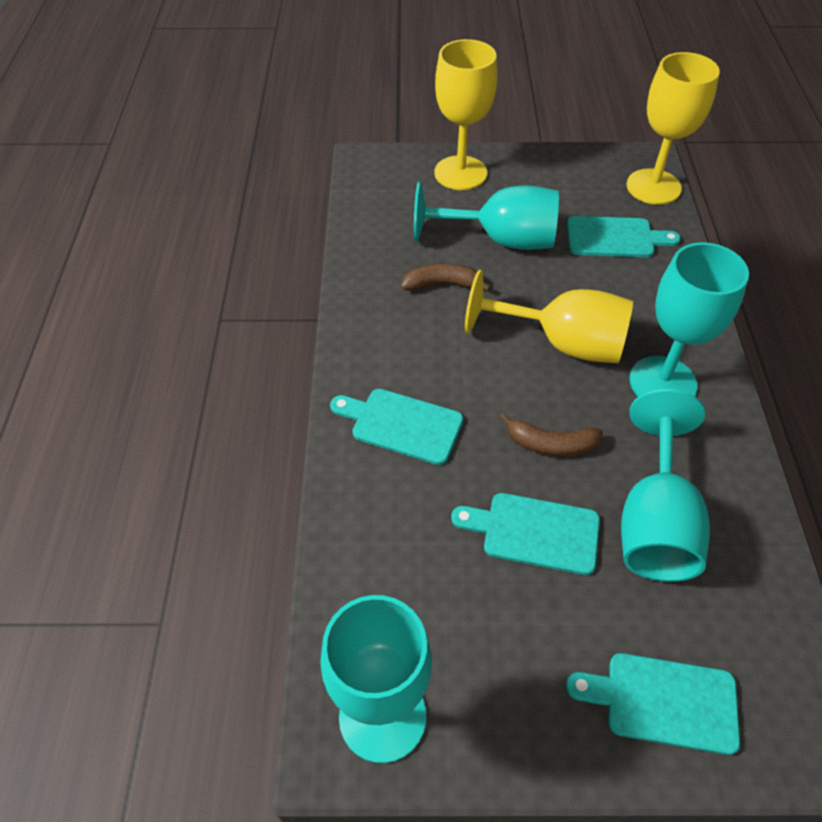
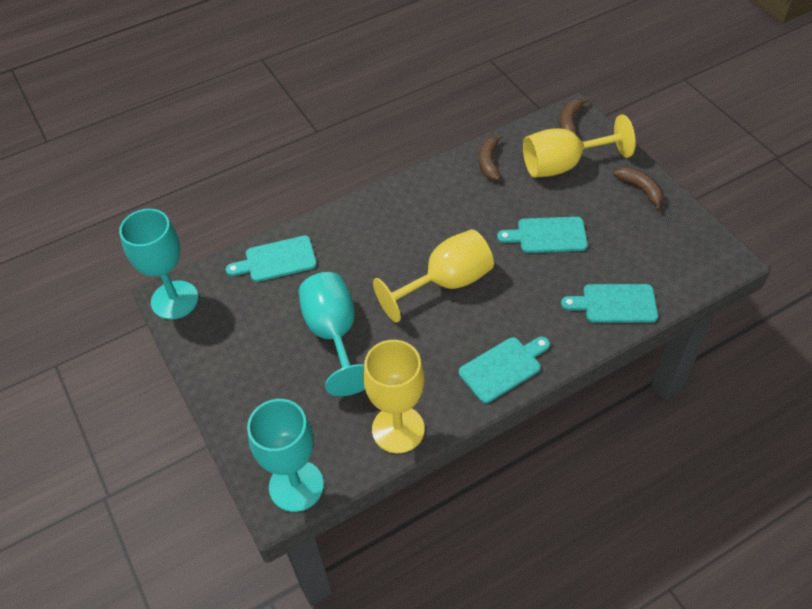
brown banana: [401,264,491,291] [499,412,603,456] = 2 -> [479,134,503,180] [560,97,589,135] [614,167,664,211] = 3
turquoise goblet: [321,595,432,763] [414,182,559,250] [621,389,710,582] [629,242,749,397] = 4 -> [119,209,198,320] [247,399,324,512] [298,272,365,396] = 3

